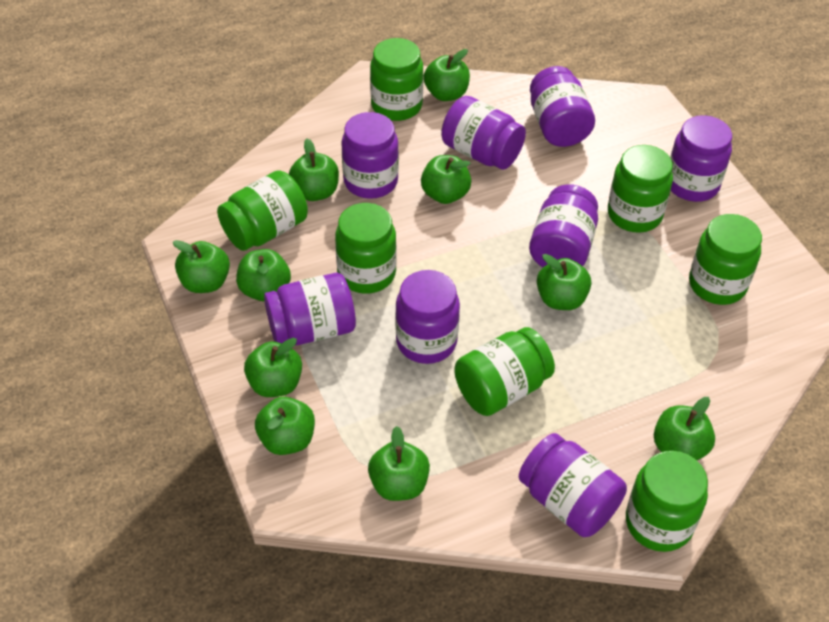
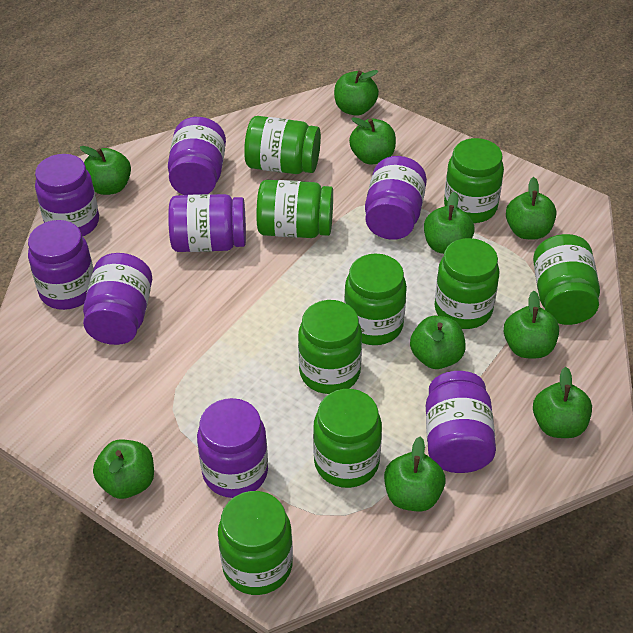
green jar: [217,170,308,251] [335,203,397,294] [370,38,423,121] [454,327,555,416] [608,145,673,233] [626,451,708,552] [689,214,762,305] = 7 -> [218,491,293,595] [244,116,321,174] [256,180,333,238] [298,300,362,394] [313,389,382,488] [344,253,407,345] [435,238,500,329] [444,138,504,223] [533,234,600,325] = 9

